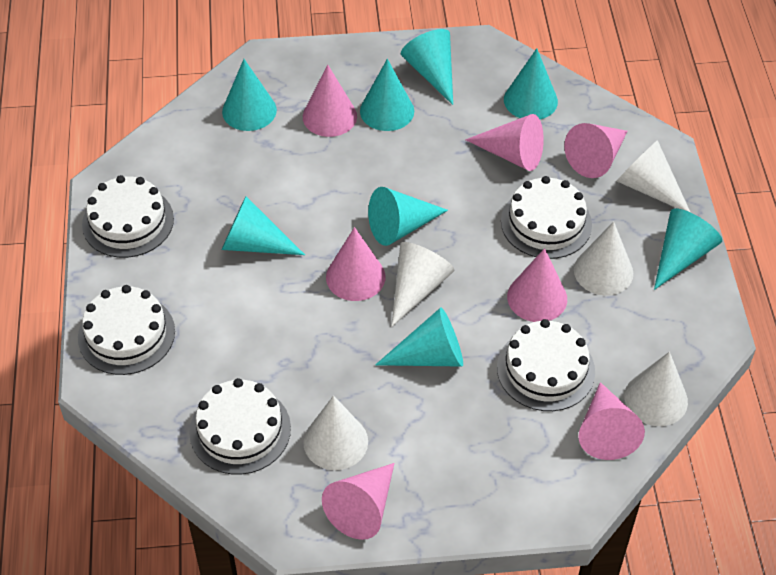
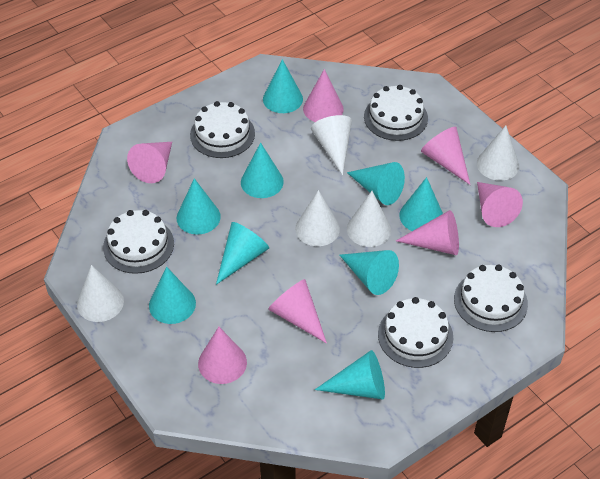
turquoise cone: [222,59,277,131] [222,196,305,255] [360,59,414,131] [368,187,448,246] [375,307,463,367] [401,29,453,105] [504,48,558,119] [654,208,722,290] = 8 -> [149,267,196,324] [177,178,221,235] [216,222,269,285] [241,143,284,198] [263,59,303,113] [315,350,385,400] [339,250,399,295] [347,162,405,205] [399,177,443,231] = 9

